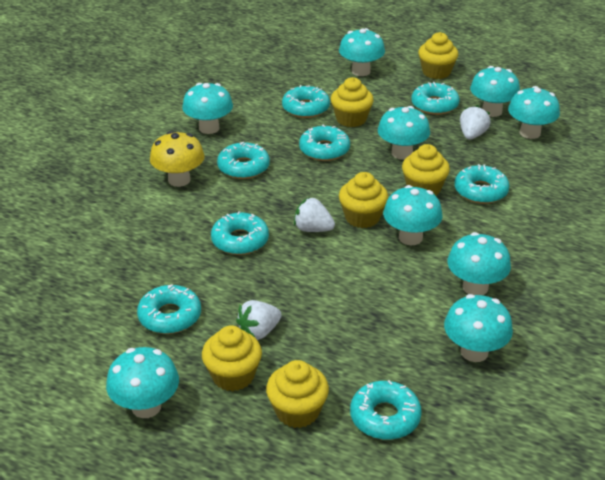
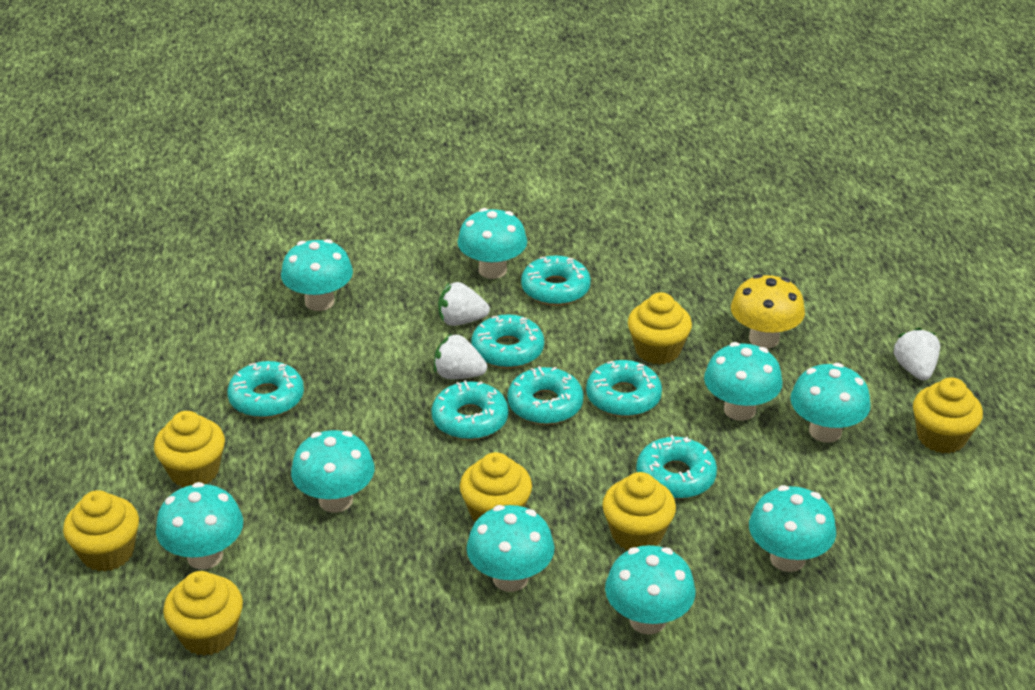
turquoise donut: [137,284,201,334] [211,211,269,255] [217,142,270,179] [282,85,330,118] [299,125,350,161] [350,380,422,440] [411,82,460,115] [454,164,510,204] = 8 -> [227,361,304,418] [431,380,508,440] [471,314,544,368] [507,366,583,425] [521,256,591,306] [586,360,662,417] [636,435,717,499] = 7
yellow cupcake: [202,325,262,391] [266,360,329,428] [331,77,374,127] [339,172,388,228] [402,144,450,196] [418,32,458,79] = 6 -> [63,490,139,572] [154,411,225,487] [163,571,243,656] [460,452,532,523] [602,472,676,550] [628,292,692,365] [913,377,983,453] = 7

